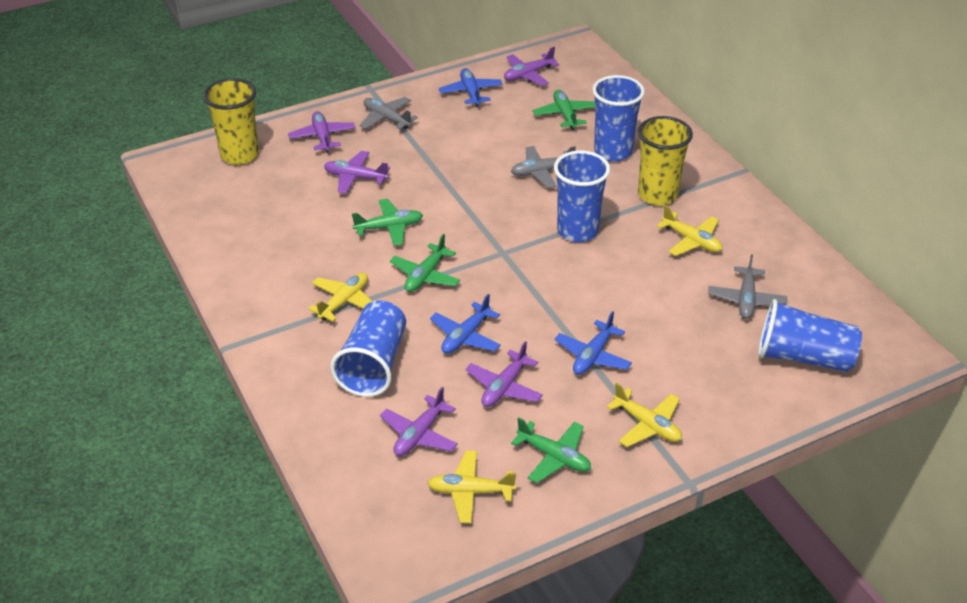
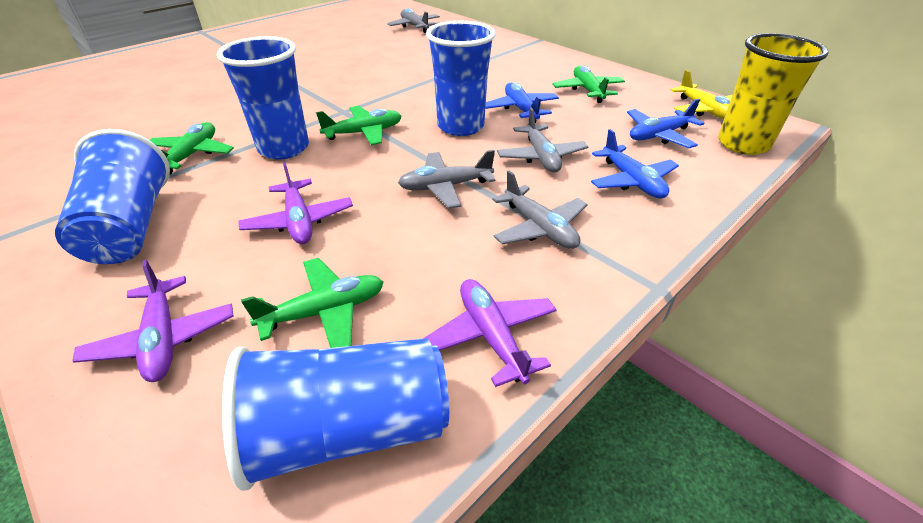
grey plane: [360,97,418,130] [511,146,576,188] [708,254,787,319] = 3 -> [387,8,440,33] [398,150,495,208] [492,171,588,249] [497,107,588,172] = 4
purple plane: [288,111,356,153] [324,151,390,194] [380,387,458,456] [466,341,543,407] [504,47,559,86] = 5 -> [73,259,234,382] [238,162,353,244] [423,279,557,387] = 3
yellow cup: [203,78,259,165] [638,116,693,206] = 2 -> [718,33,829,155] = 1
yellow plane: [308,273,372,321] [427,450,516,523] [607,383,682,447] [657,205,722,256] = 4 -> [671,70,732,119] = 1

